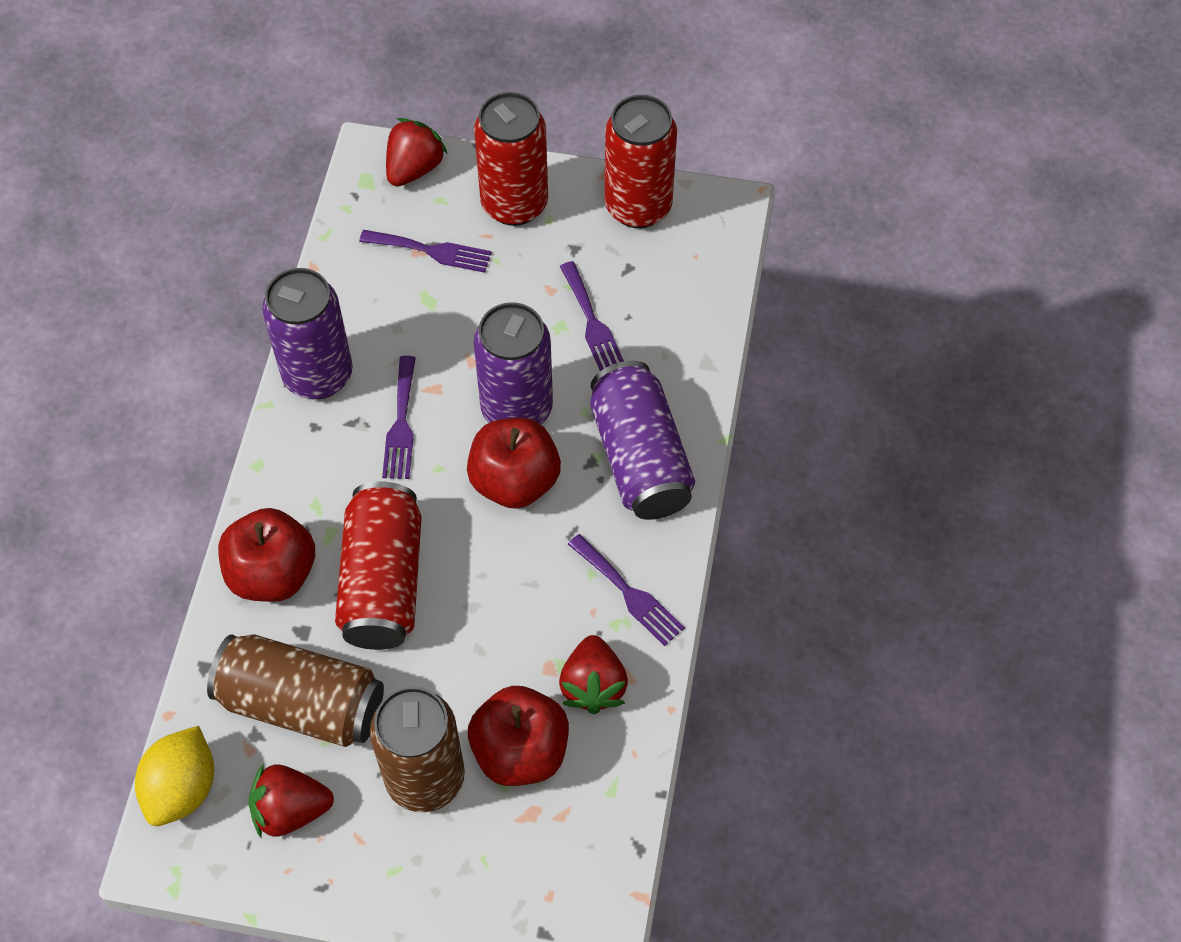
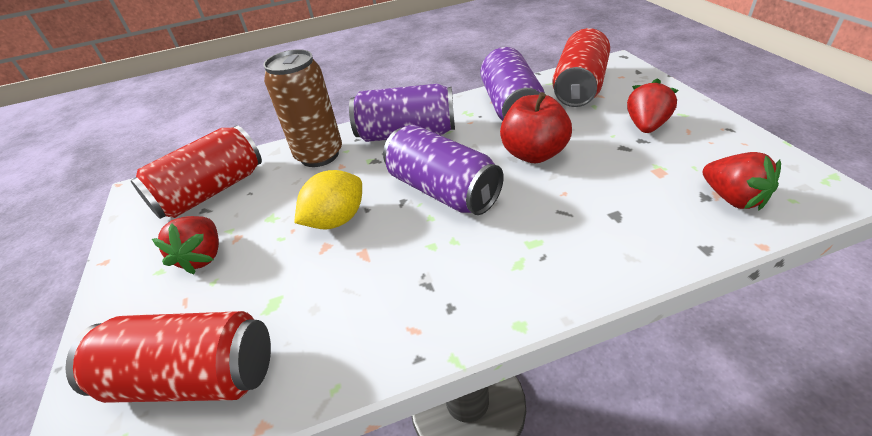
brown can: [207,634,384,747] [370,687,465,812] = 2 -> [263,49,342,167] = 1
purple fork: [359,230,492,273] [382,356,416,479] [560,261,624,371] [568,534,685,646] = 4 -> none = 0
red apple: [218,508,315,602] [467,418,561,509] [468,686,569,786] = 3 -> [500,92,572,163] = 1

